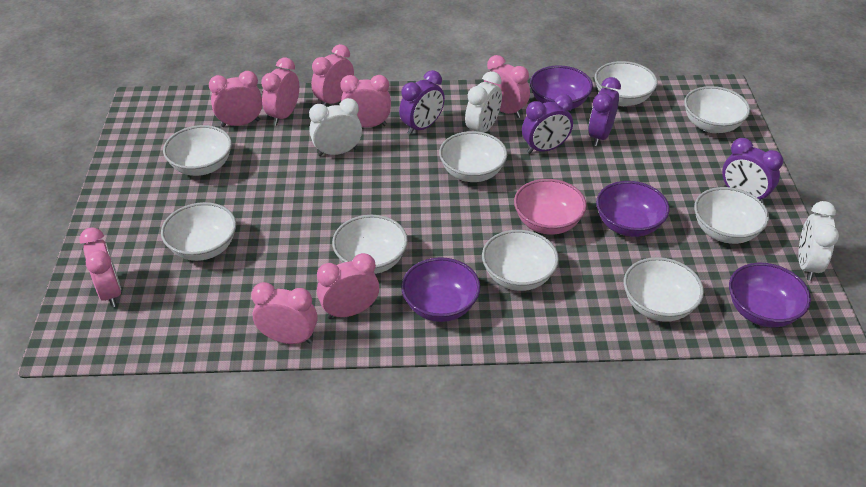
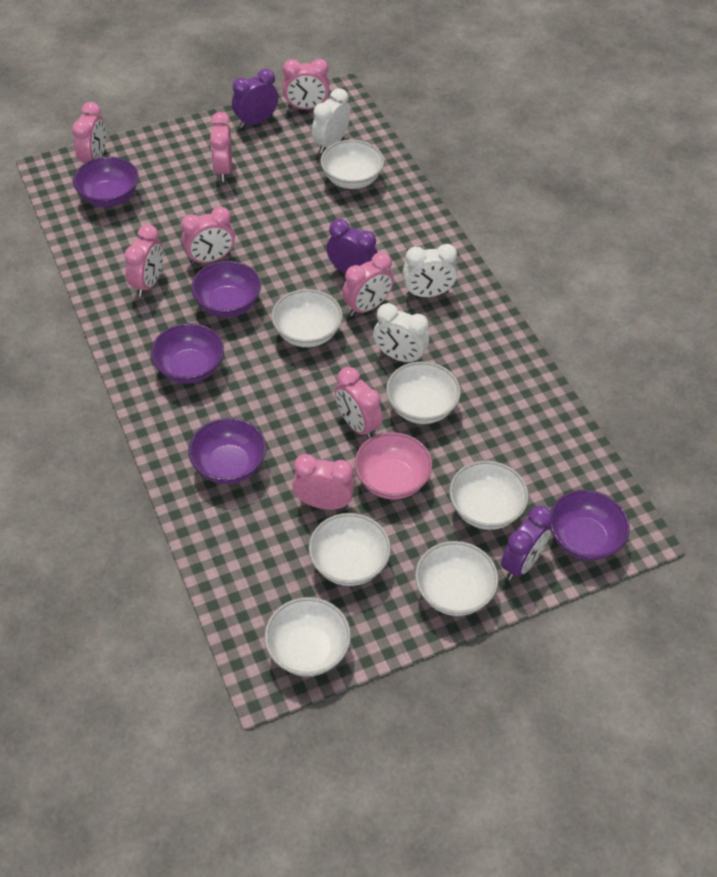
purple bowl: [401,257,480,322] [530,65,593,109] [596,181,669,237] [729,263,811,327] = 4 -> [73,157,139,207] [151,323,224,384] [188,418,266,484] [191,261,261,317] [551,490,630,561] = 5
purple clock: [399,70,445,135] [522,94,573,154] [588,77,621,146] [722,138,783,204] = 4 -> [232,69,278,128] [327,219,378,274] [501,506,553,580] = 3
white bowl: [161,202,236,261] [163,125,232,176] [332,215,408,274] [439,131,507,182] [482,230,559,291] [595,61,657,106] [624,257,704,322] [684,86,750,133] [694,187,769,244] = 9 -> [264,597,351,677] [271,289,343,347] [309,513,391,586] [320,140,384,189] [386,361,461,424] [415,541,498,616] [449,461,529,530] = 7

